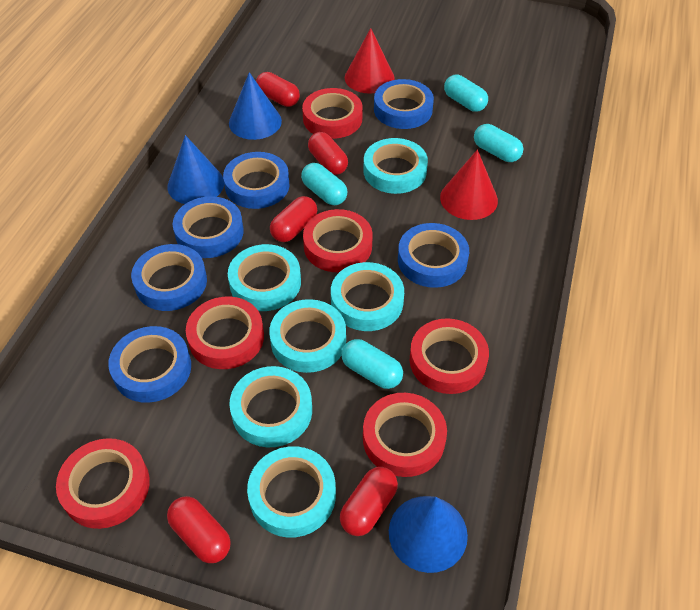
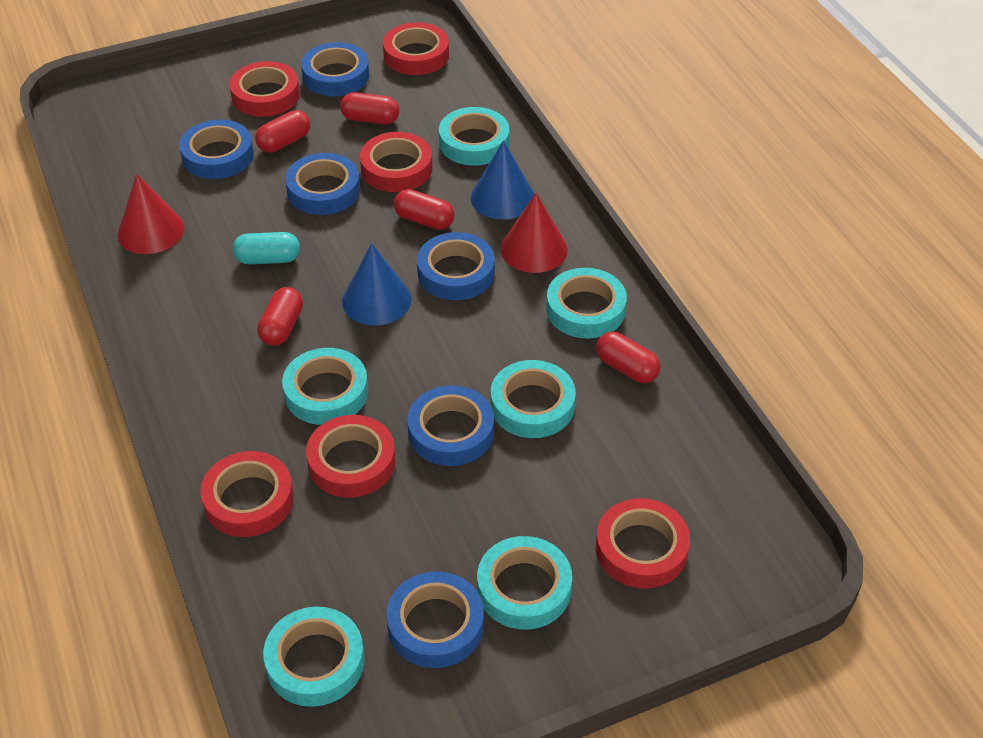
blue cone: [167,135,224,204] [229,72,282,140] [389,496,468,573] = 3 -> [342,243,412,326] [471,141,535,220] = 2
turquoise capsule: [301,163,347,205] [341,339,403,389] [444,75,488,112] [474,124,523,162] = 4 -> [233,232,300,264] = 1

